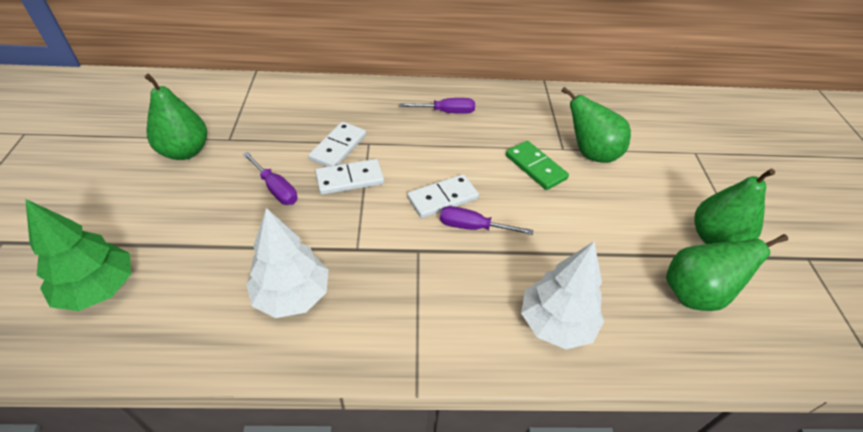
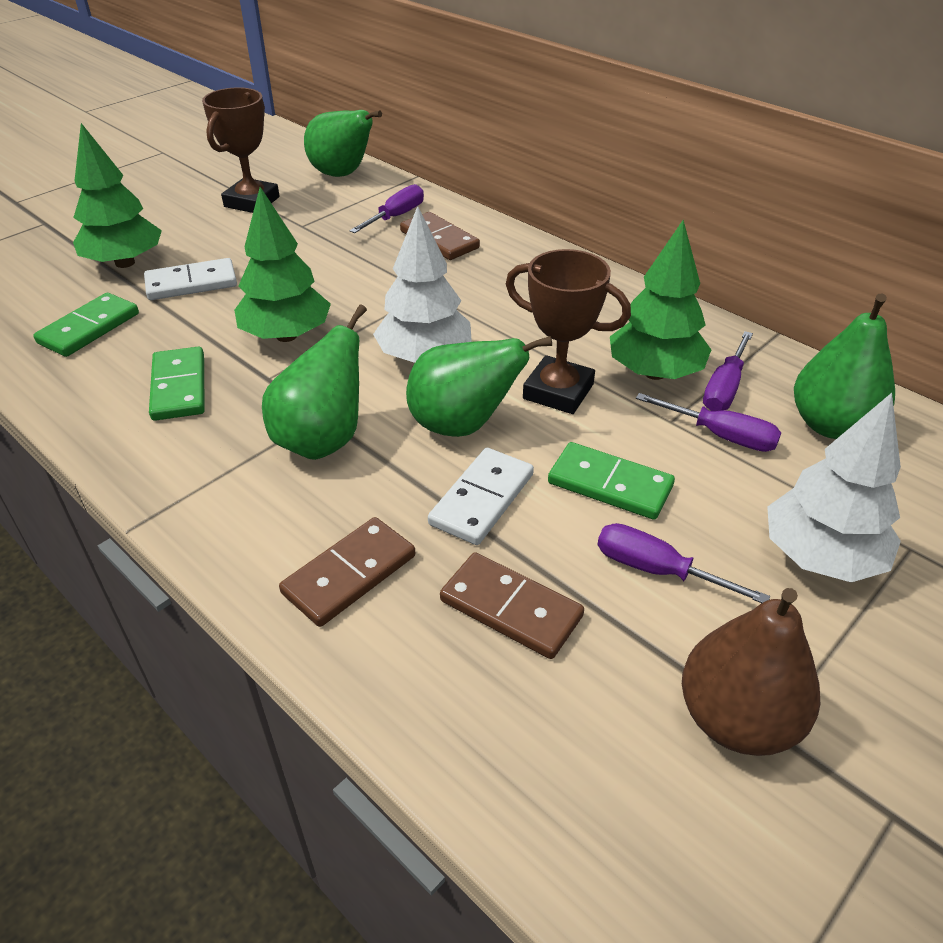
brown domino: none = 0 -> [279,517,415,627] [400,212,480,260] [440,552,584,659] = 3
brown pear: none = 0 -> [682,588,820,756] = 1
brown trophy: none = 0 -> [202,87,279,213] [506,249,631,414] = 2
green domino: [506,141,569,190] = 1 -> [33,293,139,357] [149,347,205,421] [548,442,675,520] = 3
green tree: [25,199,131,311] = 1 -> [73,123,162,268] [234,187,331,342] [610,220,711,380] = 3
purple screwdriver: [243,152,297,205] [400,98,475,114] [440,206,533,235] = 3 -> [349,184,424,233] [598,523,770,603] [636,393,781,452] [703,331,753,411] = 4
white domino: [308,122,366,167] [315,159,384,195] [407,174,479,218] = 3 -> [144,258,237,300] [428,448,534,545] = 2

